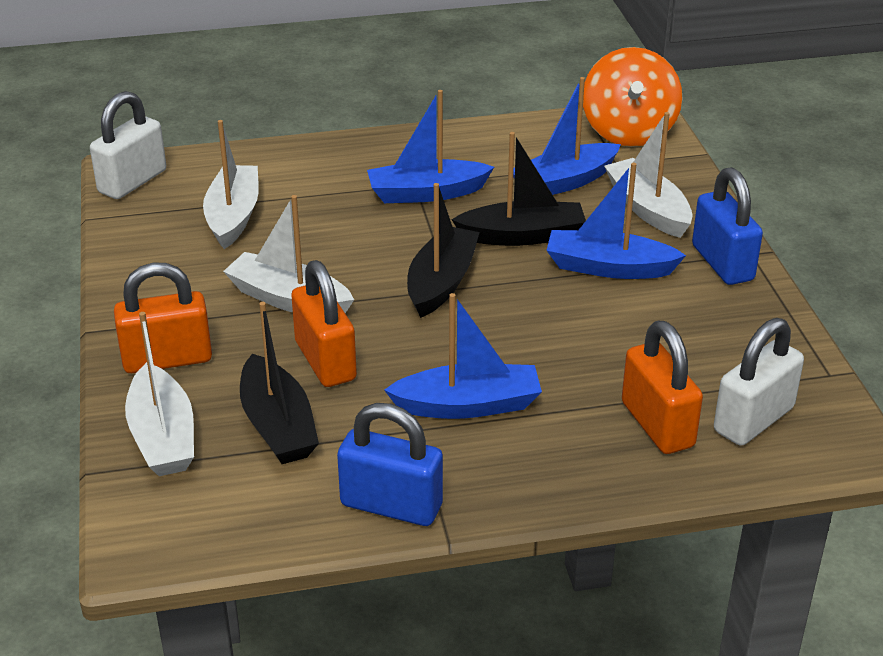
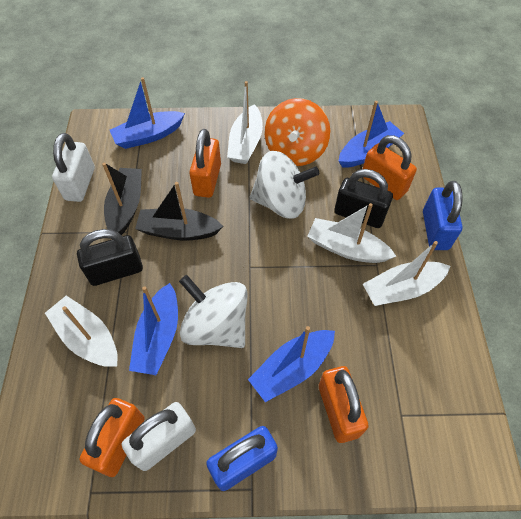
black boat: [240,302,319,464] [407,183,480,318] [452,132,586,246] = 3 -> [102,162,142,235] [135,182,223,241] = 2
black padlock: none = 0 -> [77,229,143,286] [334,169,393,228] = 2
orange padlock: [114,263,212,373] [291,260,357,387] [622,321,703,454] = 3 -> [79,398,145,477] [189,129,221,198] [319,366,369,443] [363,135,417,200] = 4
white spinning top: none = 0 -> [179,275,248,348] [250,151,319,219] = 2

